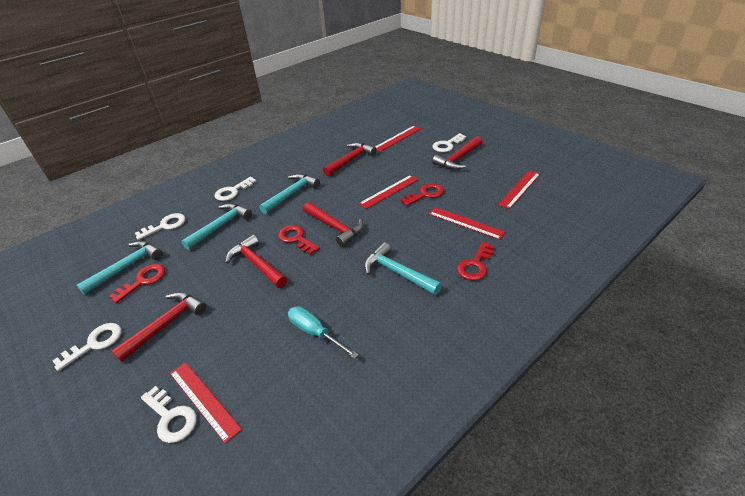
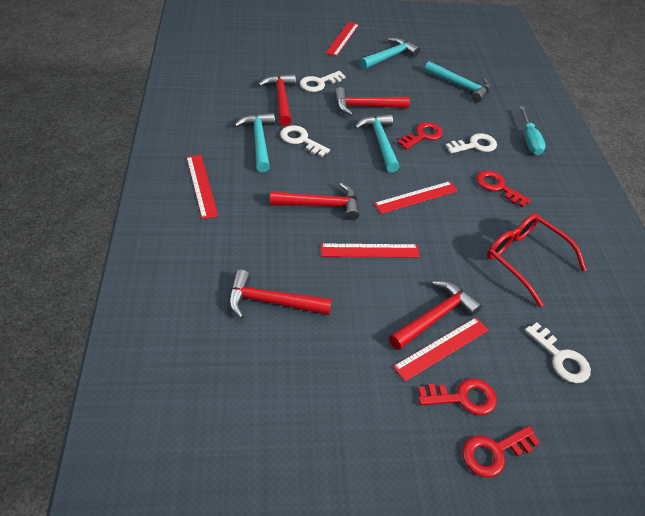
red glasses: none = 0 -> [487,213,587,307] = 1
white key: [52,323,121,371] [135,213,185,240] [141,386,197,443] [215,177,257,201] [432,133,466,152] = 5 -> [280,125,330,157] [300,71,346,92] [445,133,497,154] [525,322,591,383] = 4

